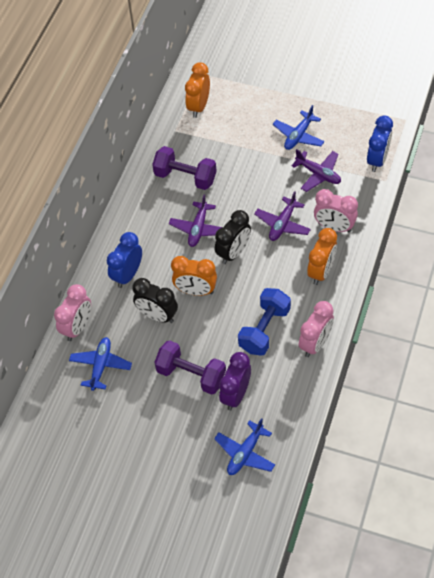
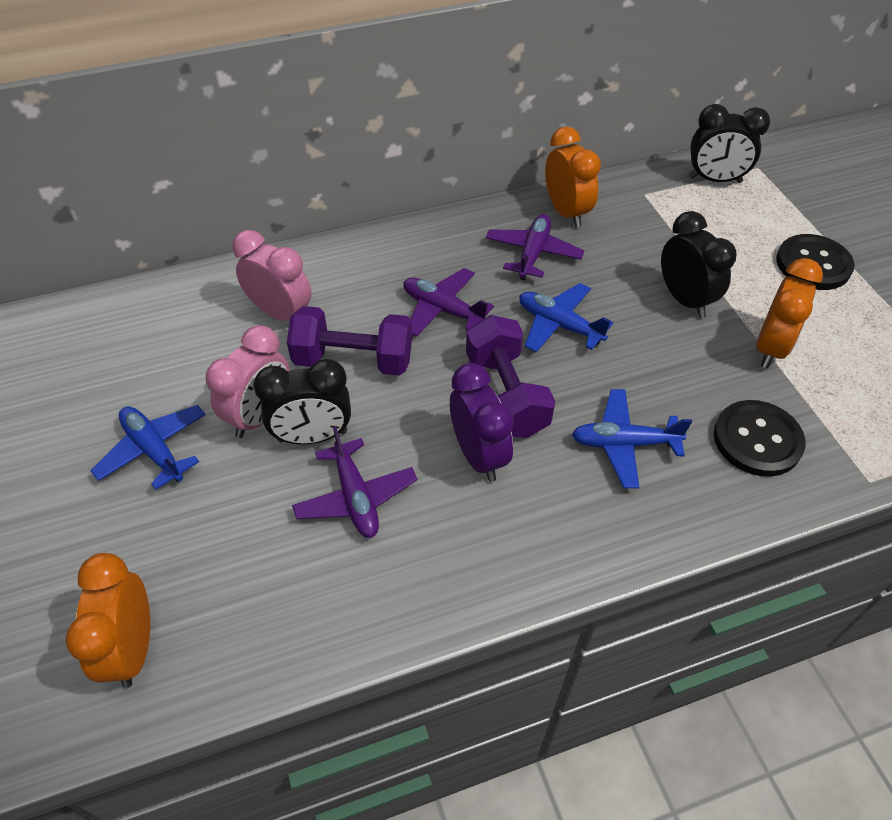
black button: none = 0 -> [714,400,805,477] [776,234,855,290] = 2
black clock: [133,278,178,323] [215,210,251,264] = 2 -> [253,359,351,444] [661,211,736,318] [689,104,770,183] = 3
blue clock: [107,232,142,288] [367,116,393,172] = 2 -> none = 0
blue dumbbell: [238,288,291,356] = 1 -> none = 0
pink clock: [54,284,91,341] [299,301,334,357] [314,189,358,232] = 3 -> [206,325,289,438] [232,230,312,321] = 2

